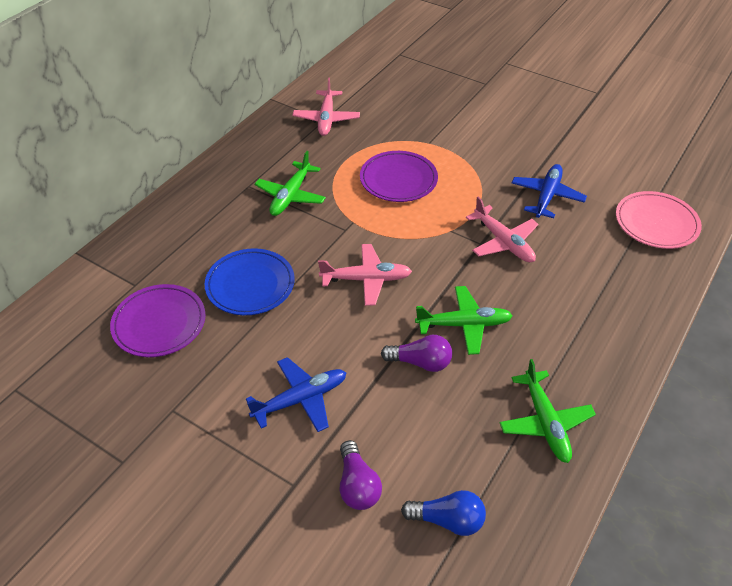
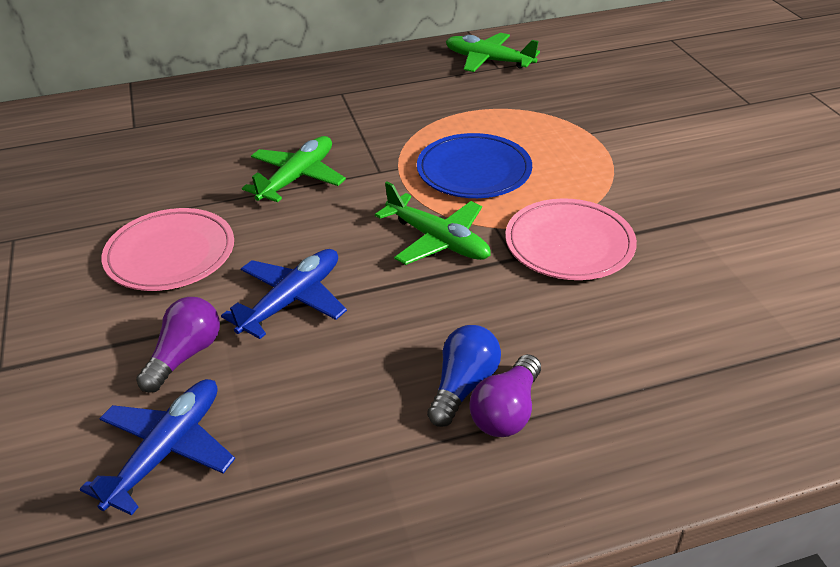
pink plane: [293,78,360,136] [318,244,412,306] [466,197,538,262] = 3 -> none = 0
pink plate: [616,191,702,249] = 1 -> [102,208,234,291] [505,198,637,280] = 2
purple plate: [110,284,206,357] [360,151,438,202] = 2 -> none = 0

